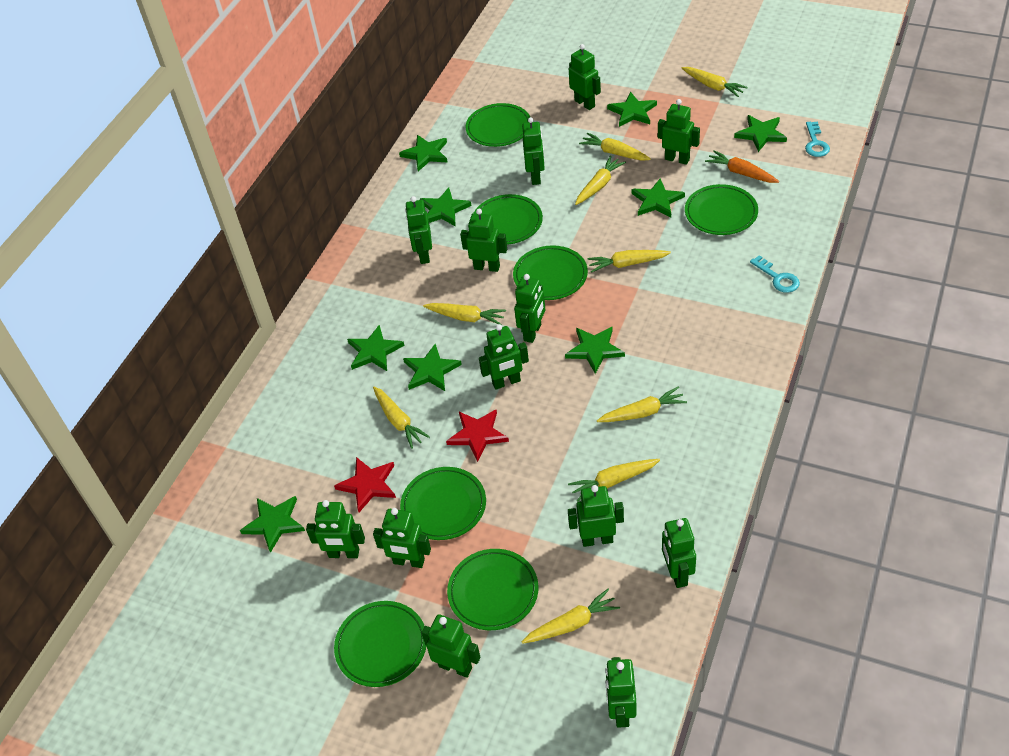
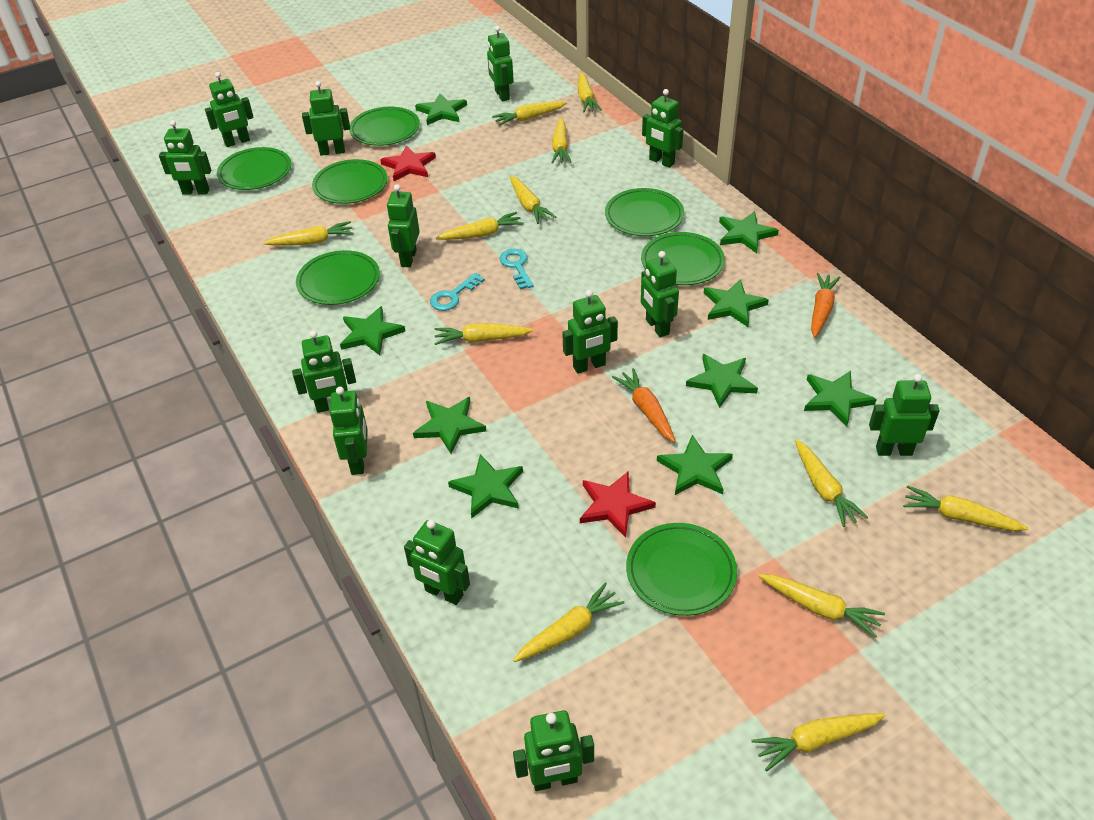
orange carrot: [705,150,779,183] = 1 -> [612,368,676,443] [811,273,841,338] = 2
yellow carrot: [373,387,430,449] [423,303,506,325] [522,589,620,644] [568,459,660,502] [575,156,626,205] [579,133,651,161] [587,250,671,273] [597,386,687,422] [682,67,748,97] = 9 -> [264,221,354,246] [434,323,533,345] [436,212,524,240] [492,101,567,126] [510,175,556,224] [513,582,625,662] [551,118,572,164] [578,72,602,112] [752,713,885,771] [758,574,885,638] [795,439,868,527] [903,485,1028,531] = 12

